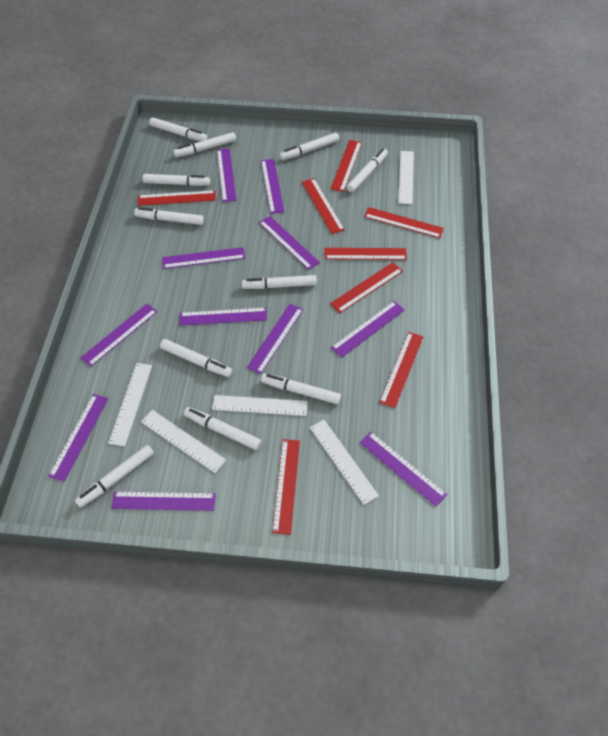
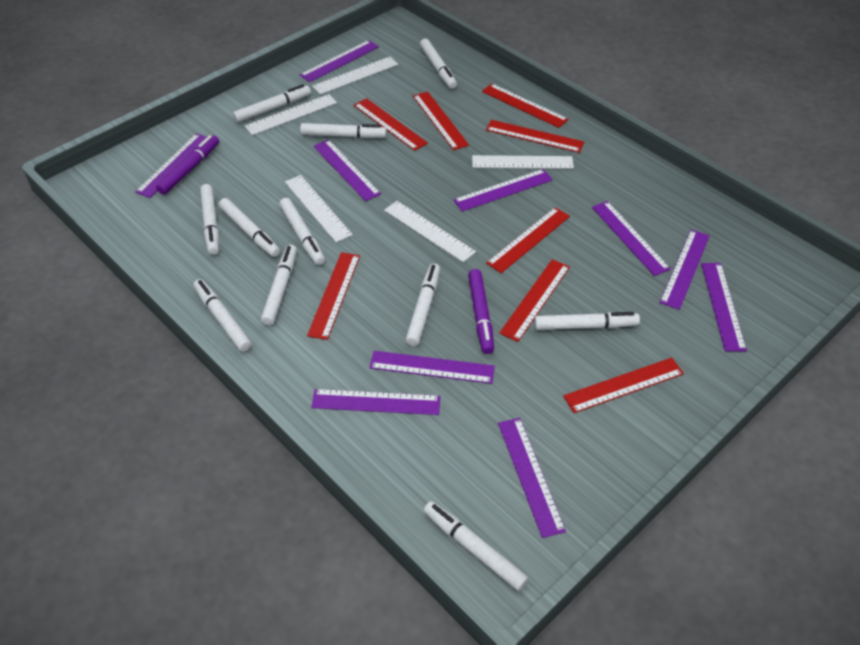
purple marker: none = 0 -> [156,135,219,195] [468,269,494,354] = 2
purple ruler: [48,394,108,482] [80,304,158,367] [111,491,216,511] [162,247,245,269] [180,307,267,326] [217,149,237,202] [247,304,303,374] [259,216,320,270] [261,159,285,214] [331,301,405,358] [359,432,447,507] = 11 -> [135,133,207,198] [300,40,379,82] [311,389,440,415] [314,139,381,201] [369,351,495,384] [453,169,553,212] [498,418,566,538] [592,201,671,276] [659,230,710,310] [701,263,747,351] = 10

